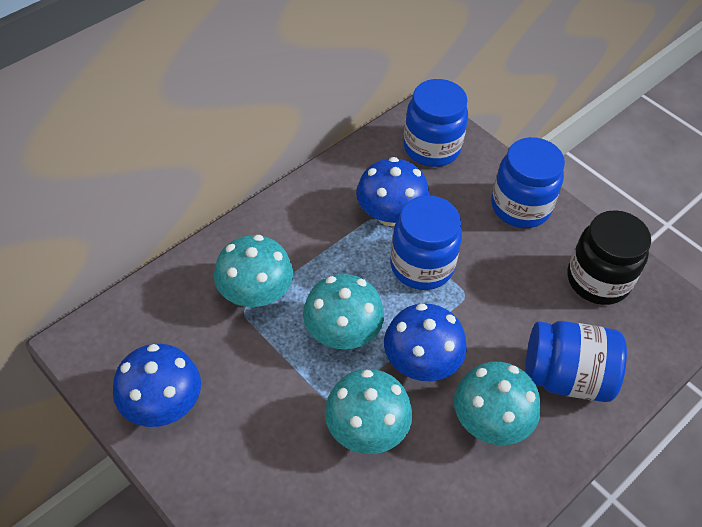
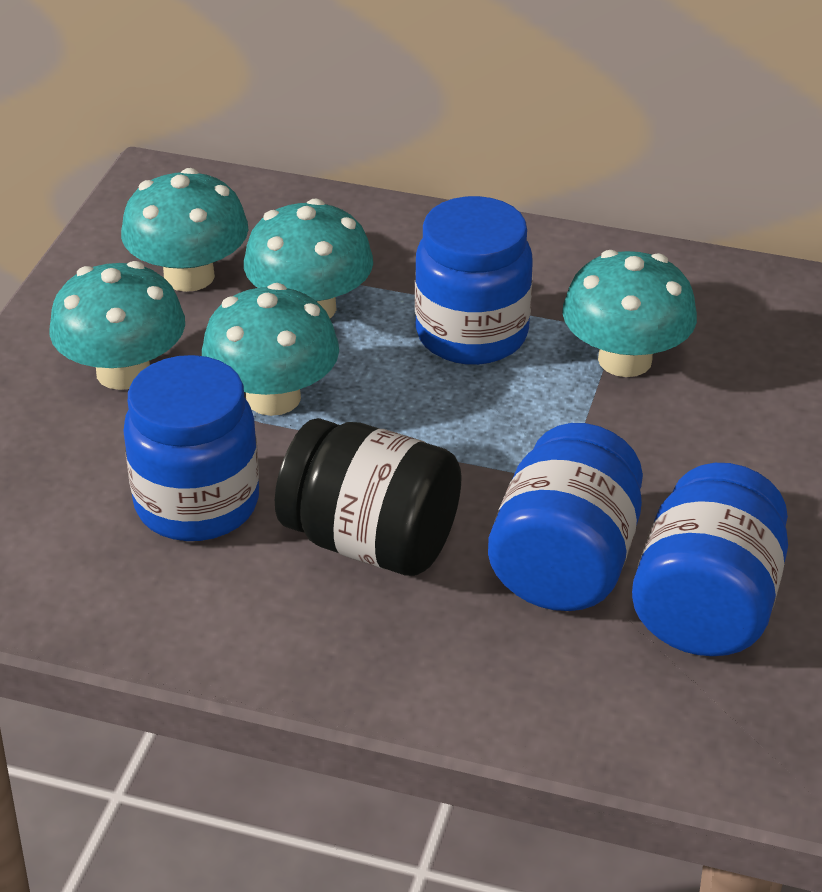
blue mushroom: [113,344,201,427] [356,157,429,226] [384,303,467,381] = 3 -> none = 0
turquoise mushroom: [214,235,293,307] [303,274,384,349] [325,369,412,454] [454,362,541,445] = 4 -> [49,261,185,390] [121,168,248,292] [202,283,339,416] [244,198,373,318] [562,250,697,377] = 5

